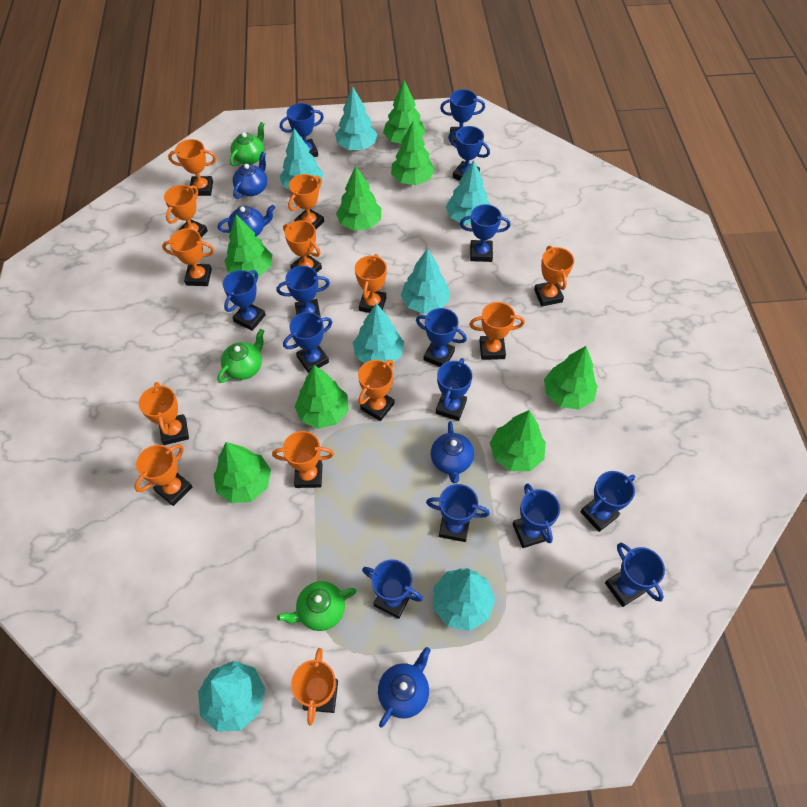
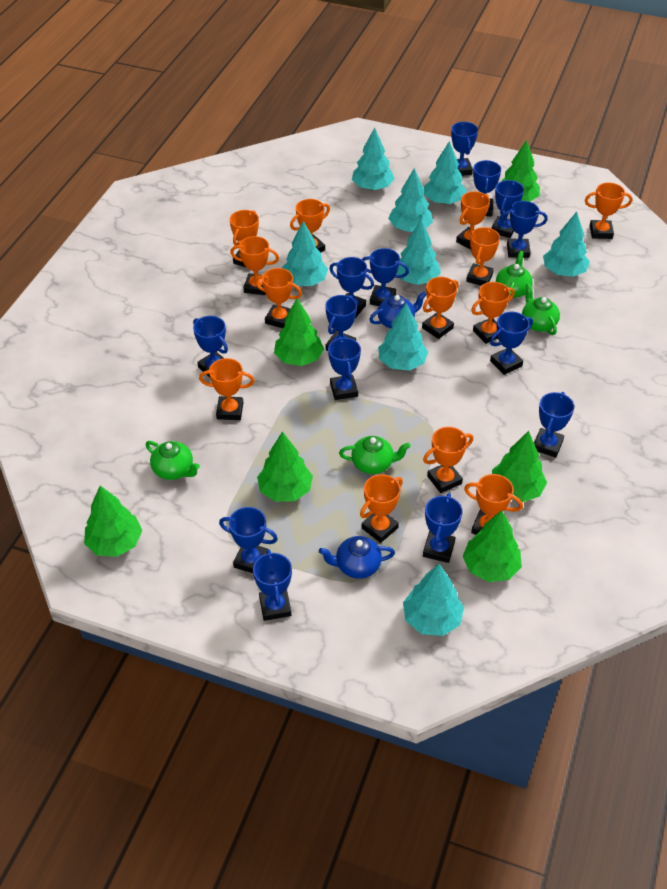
blue teapot: [217,205,275,236] [233,152,267,199] [378,647,431,728] [431,421,474,483] = 4 -> [319,536,395,579] [369,292,426,328] = 2
green teapot: [217,329,264,383] [230,122,264,166] [277,581,357,631] = 3 -> [146,441,200,480] [339,436,411,474] [496,251,533,301] [522,284,560,335] = 4
green tree: [214,442,271,503] [224,215,272,277] [295,365,349,429] [336,166,381,231] [383,80,425,144] [391,121,435,185] [490,410,546,471] [544,346,598,409] = 8 -> [84,486,142,557] [257,431,313,502] [274,299,324,366] [463,510,522,582] [492,431,547,502] [502,140,540,202] = 6
turquoise tree: [198,661,265,732] [280,128,324,190] [335,87,377,150] [353,303,404,365] [401,248,450,314] [433,568,495,631] [446,160,491,225] = 7 -> [282,221,328,286] [352,127,395,190] [378,303,428,371] [388,168,433,232] [397,219,441,285] [403,563,464,636] [424,141,467,204] [543,211,590,277] = 8

